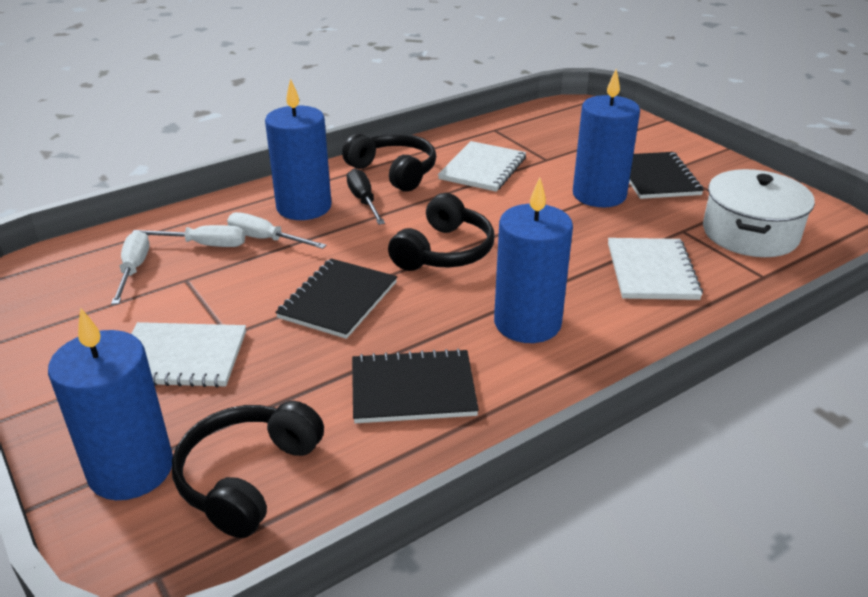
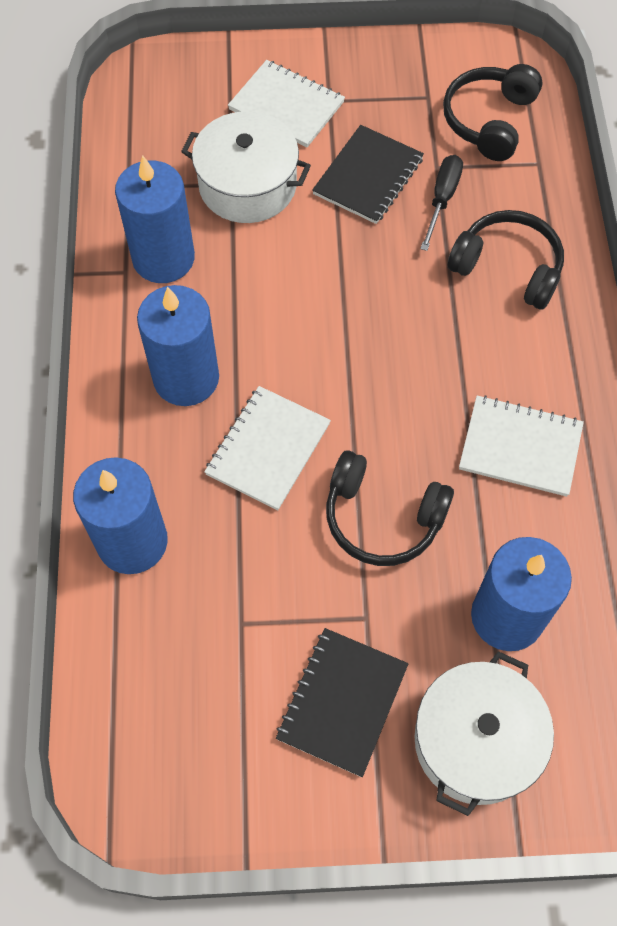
black notebook: [275,259,397,339] [352,349,479,423] [629,152,704,199] = 3 -> [276,628,409,777] [312,125,424,224] = 2
white pot: [703,169,815,257] = 1 -> [181,111,311,223] [414,651,554,816] = 2
white screwdriver: [111,231,150,305] [132,225,245,247] [227,212,327,249] = 3 -> none = 0

